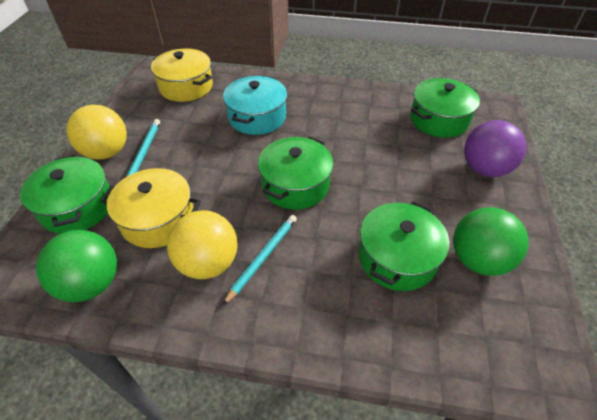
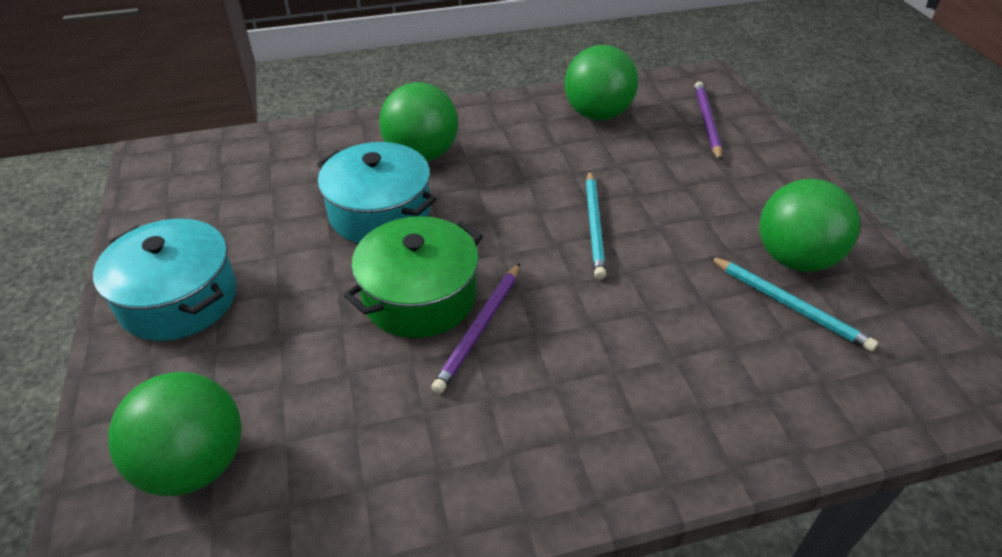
green ball: [36,230,117,302] [453,207,529,276] = 2 -> [108,372,242,496] [379,82,458,162] [565,45,638,120] [759,179,860,272] = 4
green pot: [20,155,110,234] [258,136,333,209] [359,201,449,291] [410,78,480,138] = 4 -> [344,216,483,338] = 1
purple ball: [464,120,526,177] = 1 -> none = 0
purple pencil: none = 0 -> [431,263,520,394] [695,81,722,161] = 2
turquoise pot: [223,76,287,135] = 1 -> [93,219,237,341] [317,142,437,243] = 2
yellow ball: [67,105,127,160] [167,210,238,279] = 2 -> none = 0
yellow pot: [100,168,201,248] [151,49,213,102] = 2 -> none = 0

